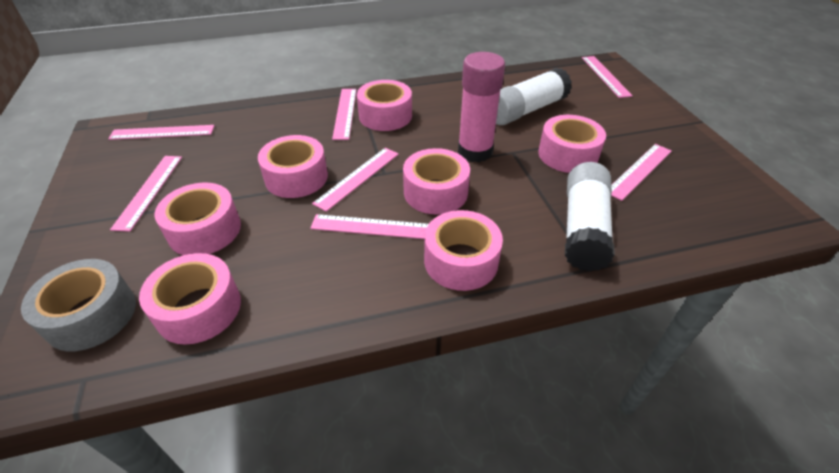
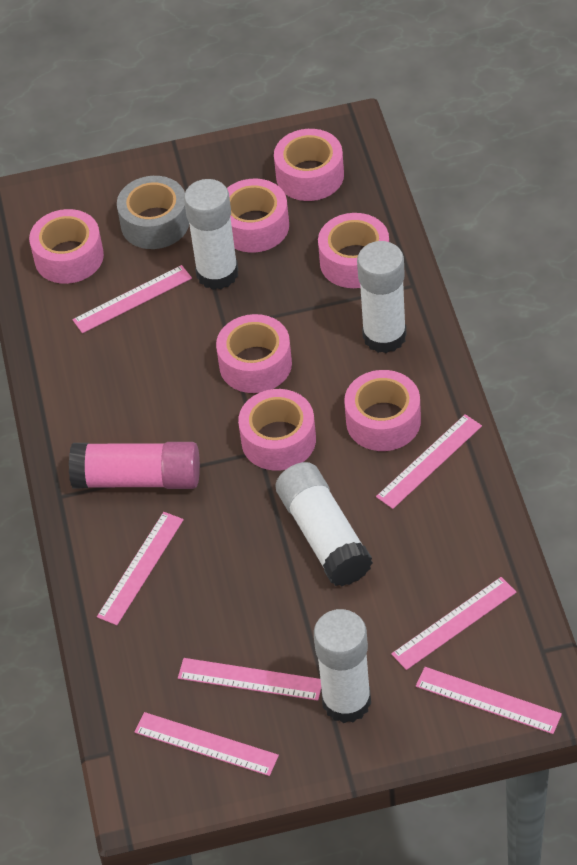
white glue stick: [496,68,572,125] [565,162,615,271] = 2 -> [184,179,238,290] [276,462,373,586] [314,609,371,723] [357,241,407,353] = 4

